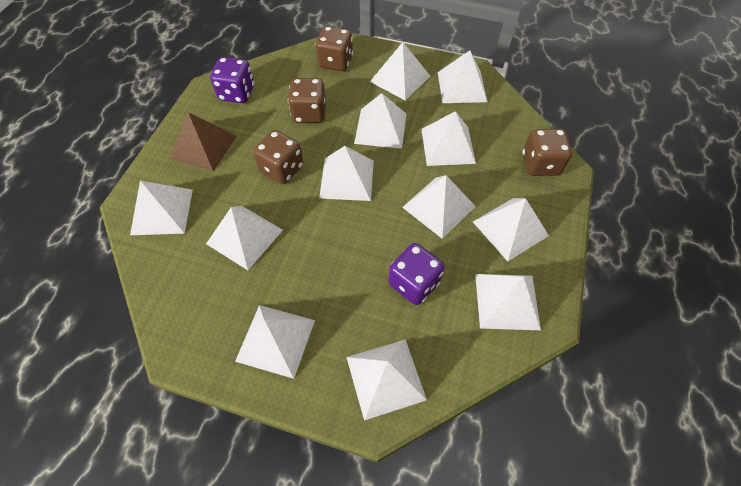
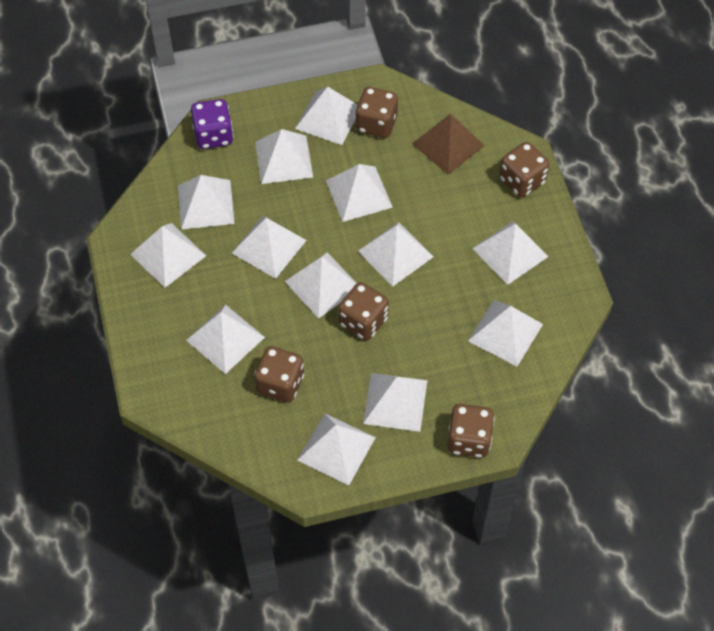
brown dice: [253,130,303,184] [288,78,326,123] [315,26,353,71] [523,129,572,176] = 4 -> [254,346,304,403] [338,282,389,340] [355,87,398,138] [448,404,495,458] [499,142,550,197] = 5
purple dice: [210,57,254,103] [388,243,445,305] = 2 -> [191,99,233,149] = 1
white pyramid: [130,180,193,235] [206,206,283,270] [235,305,315,379] [319,146,374,201] [346,339,427,420] [354,93,406,149] [370,42,430,101] [402,175,476,239] [421,111,476,166] [438,50,487,103] [473,198,549,262] [475,274,541,330] = 12 -> [130,223,206,288] [178,175,235,229] [186,305,265,374] [232,216,307,279] [255,129,313,184] [284,252,357,319] [295,87,358,145] [297,413,376,485] [326,164,393,222] [358,222,434,287] [363,373,428,432] [468,300,543,367] [472,221,549,285] = 13

